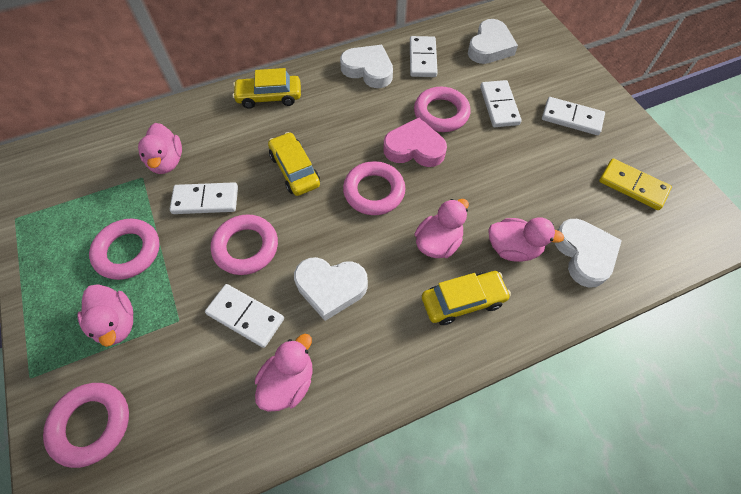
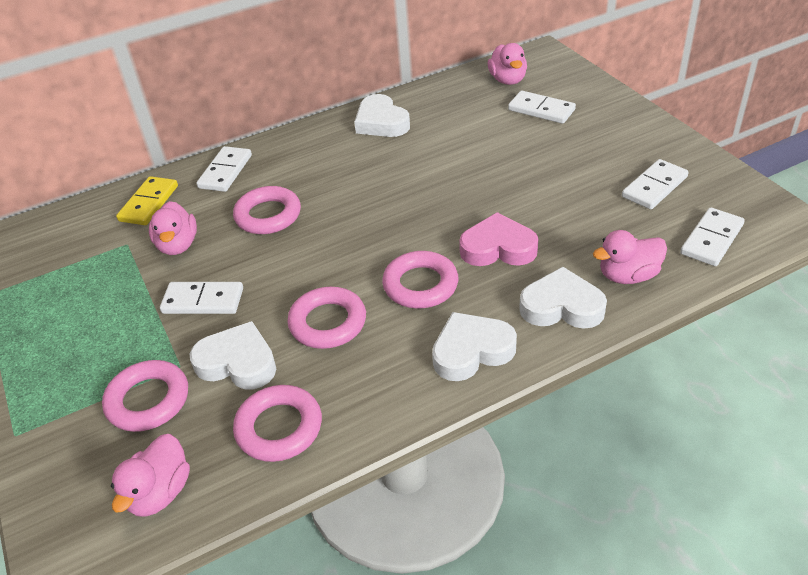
pink duck: [77,284,133,347] [138,123,182,174] [255,334,312,412] [414,199,469,258] [488,217,564,262] = 5 -> [111,434,190,517] [149,201,197,255] [488,43,527,85] [593,230,667,284] = 4
yellow car: [233,68,301,109] [268,132,320,196] [422,271,511,325] = 3 -> none = 0

